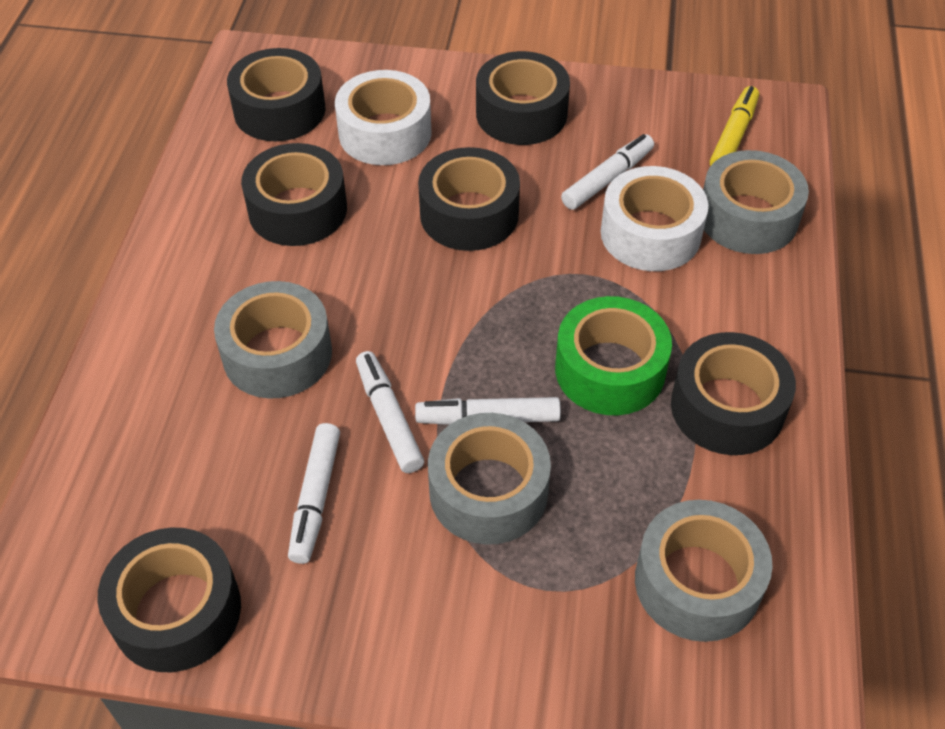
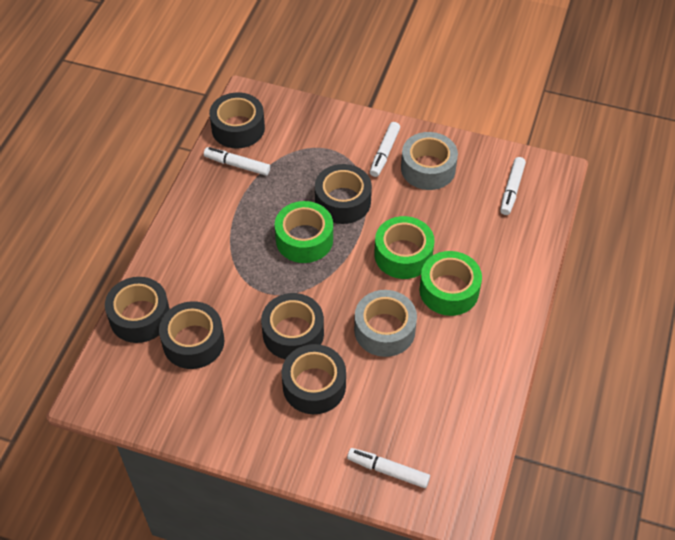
green tape: [555,296,672,415] = 1 -> [275,201,333,263] [374,216,434,279] [419,251,482,316] = 3
grey tape: [214,281,332,399] [428,413,551,545] [635,500,773,642] [703,150,809,254] = 4 -> [354,290,417,357] [401,132,458,190] = 2
white tape: [335,70,432,165] [601,166,708,271] = 2 -> none = 0
yellow marker: [710,86,759,166] = 1 -> none = 0

